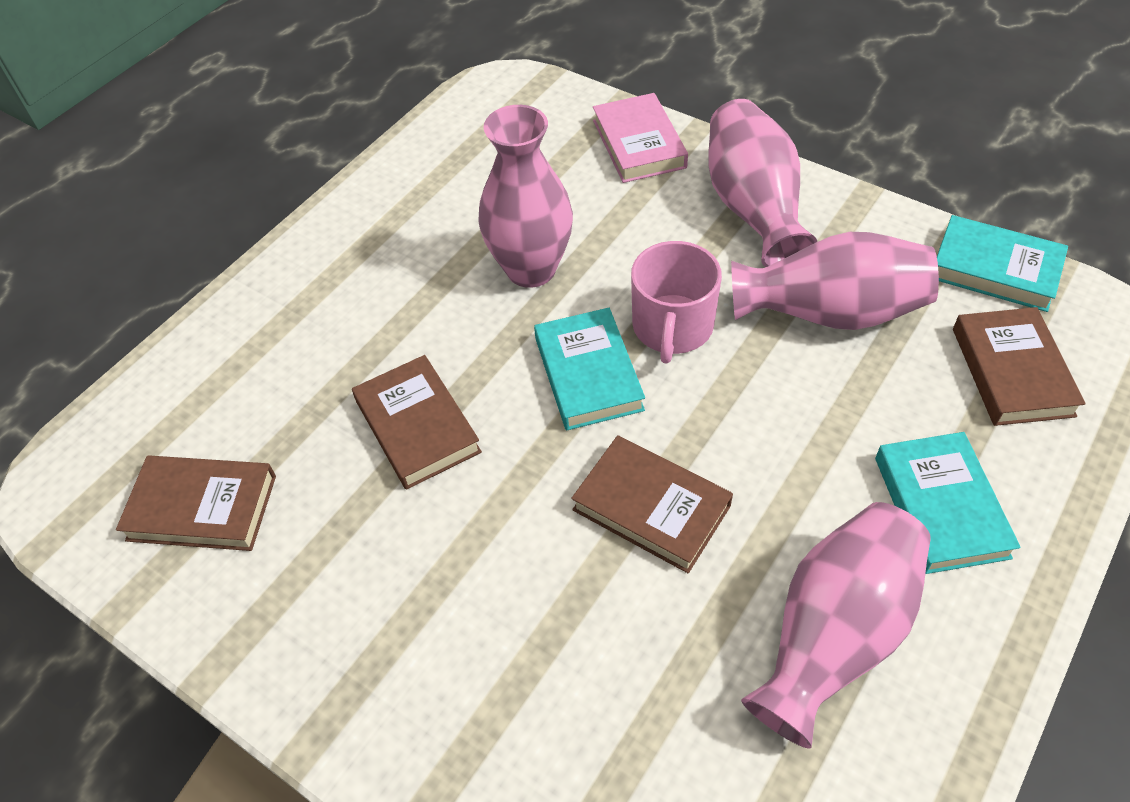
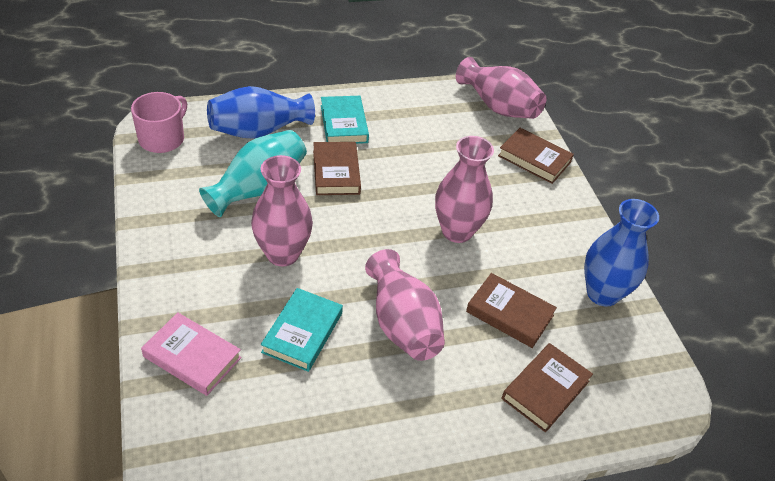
blue vase: none = 0 -> [207,86,315,139] [584,199,659,307] = 2
turquoise book: [534,308,645,430] [875,432,1021,574] [937,215,1068,312] = 3 -> [261,288,343,372] [321,96,369,144] = 2
turquoise vase: none = 0 -> [199,130,307,217] = 1

